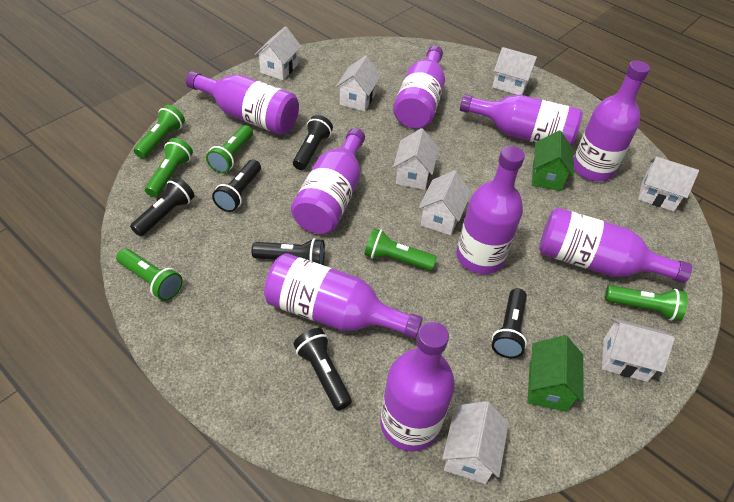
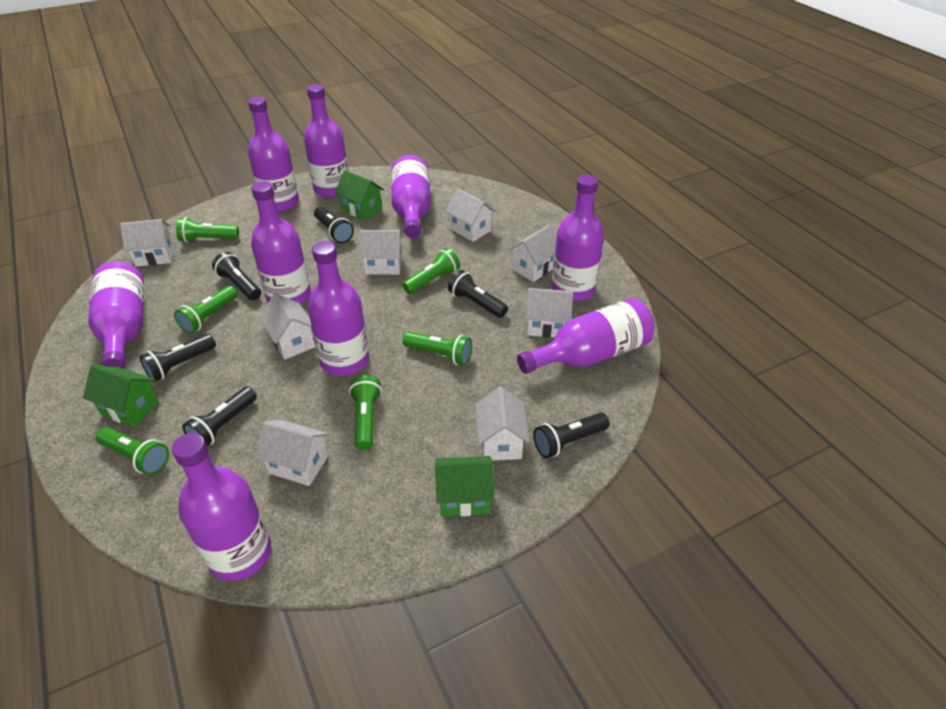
green house: [528,335,584,412] [532,131,574,191] = 2 -> [83,365,159,427] [335,170,384,220] [435,456,494,516] = 3

